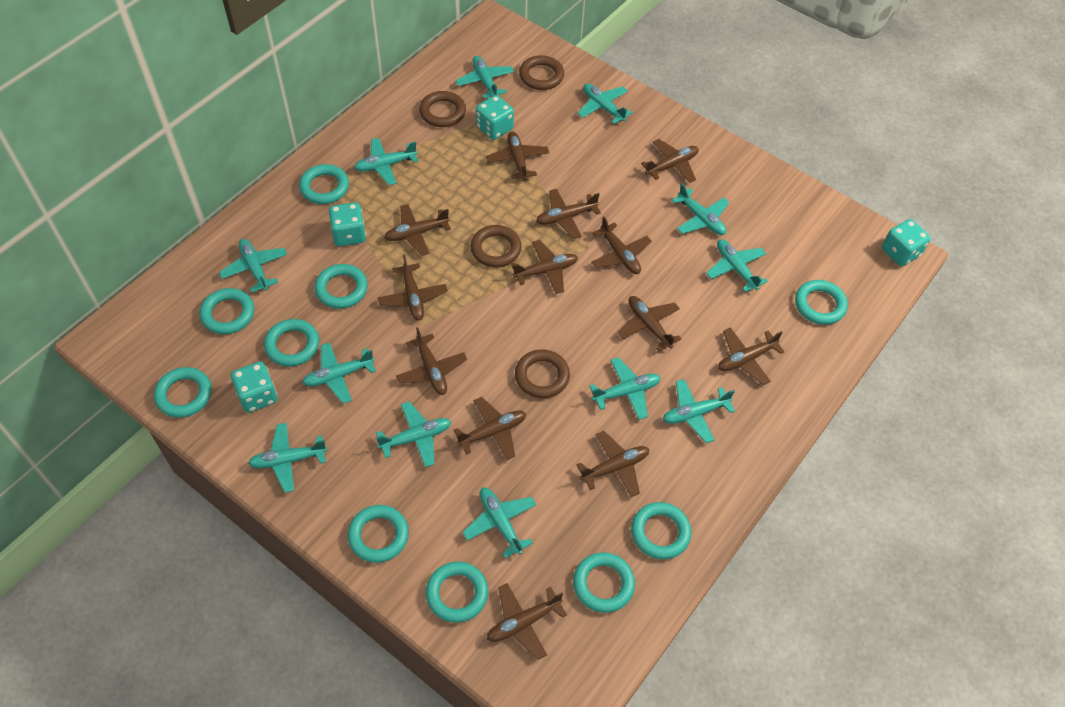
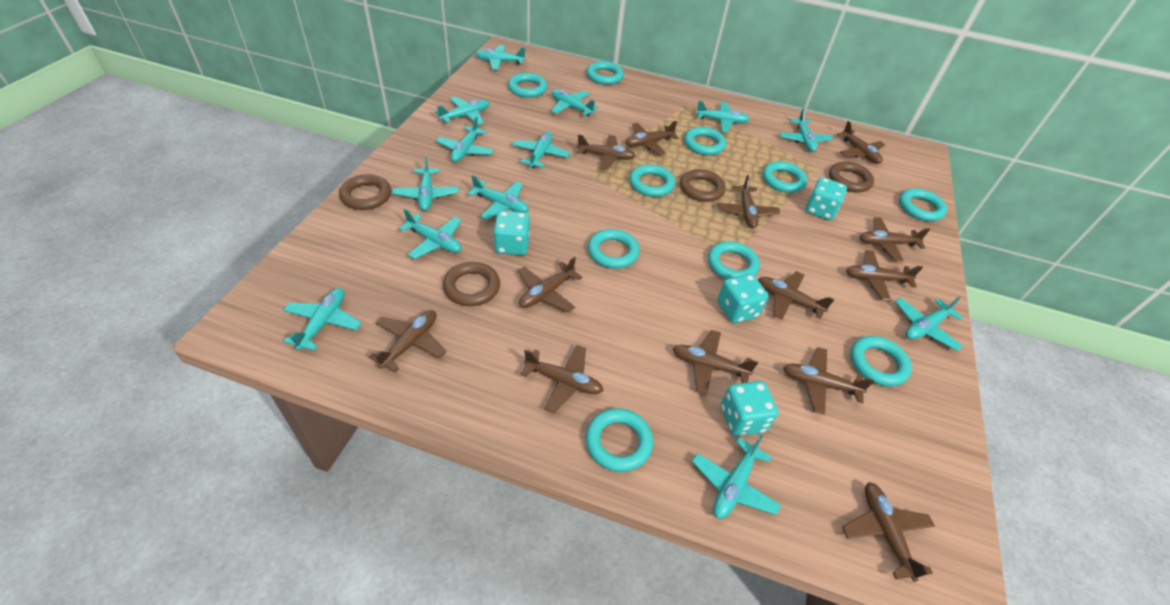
turquoise plane: [219,239,287,292] [248,423,327,493] [302,342,376,404] [354,138,418,185] [376,401,451,467] [455,56,514,98] [462,488,536,558] [578,83,633,124] [590,357,661,420] [663,379,735,443] [672,183,729,235] [706,239,768,292] = 12 -> [283,288,362,351] [392,156,459,211] [399,209,461,259] [436,96,489,125] [436,117,494,162] [467,175,529,220] [476,45,526,70] [512,132,570,168] [551,89,598,116] [692,435,781,519] [696,101,749,132] [780,109,834,152] [895,296,963,351] = 13

